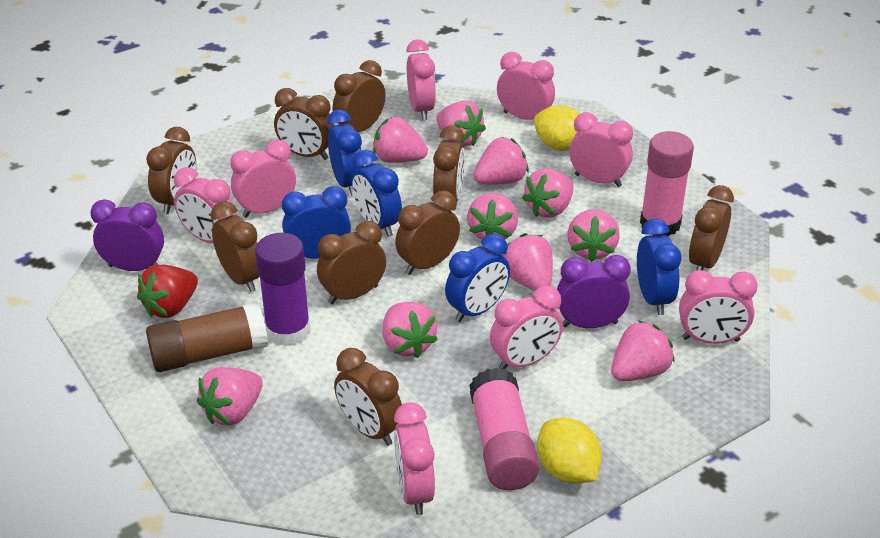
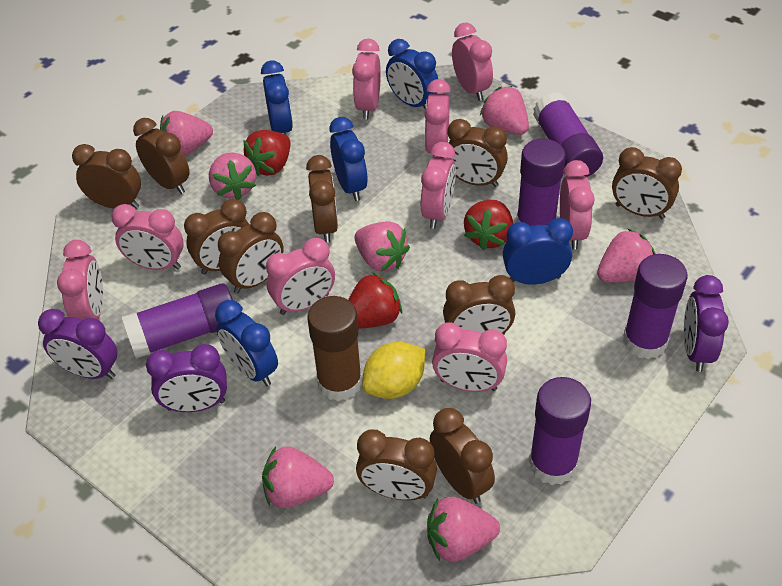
brown clock: [146,127,196,214] [211,201,260,292] [274,88,334,160] [317,221,386,304] [333,60,386,132] [334,348,402,446] [395,190,460,275] [433,125,465,202] [689,185,734,270] = 9 -> [72,144,141,209] [133,118,189,194] [184,199,249,275] [218,212,284,294] [306,155,338,243] [356,430,437,500] [430,408,495,504] [443,275,515,335] [447,119,508,187] [612,147,682,219] = 10
pink clock: [174,167,237,243] [230,140,296,218] [394,402,435,515] [406,39,436,120] [490,286,563,369] [497,52,555,120] [569,112,633,187] [679,270,758,344] = 8 -> [57,240,103,320] [112,204,184,270] [266,238,335,315] [352,38,381,119] [421,142,456,229] [424,79,451,156] [432,322,507,392] [452,23,493,101] [560,160,595,250] = 9
pink glue stick: [469,368,540,490] [640,131,694,236] = 2 -> none = 0
pink strawberry: [197,367,263,426] [373,117,428,163] [382,302,438,358] [436,101,486,147] [467,193,518,240] [473,137,529,185] [502,233,553,291] [522,168,573,218] [567,209,620,262] [611,320,675,381] = 10 -> [160,111,213,156] [209,152,256,200] [262,446,334,508] [355,221,410,272] [427,497,500,562] [480,86,529,135] [597,228,656,283] = 7
purple clock: [90,200,164,271] [557,255,631,328] = 2 -> [38,309,117,379] [146,344,227,412] [684,275,729,372] = 3
purple glue stick: [255,233,311,346] = 1 -> [122,283,233,359] [516,139,566,226] [529,377,591,485] [533,92,603,177] [623,254,688,359] = 5
red strawberry: [137,265,198,318] = 1 -> [243,130,290,176] [348,273,402,329] [464,200,513,250] = 3
yellow lemon: [534,105,579,151] [537,418,602,484] = 2 -> [362,342,425,399] = 1

